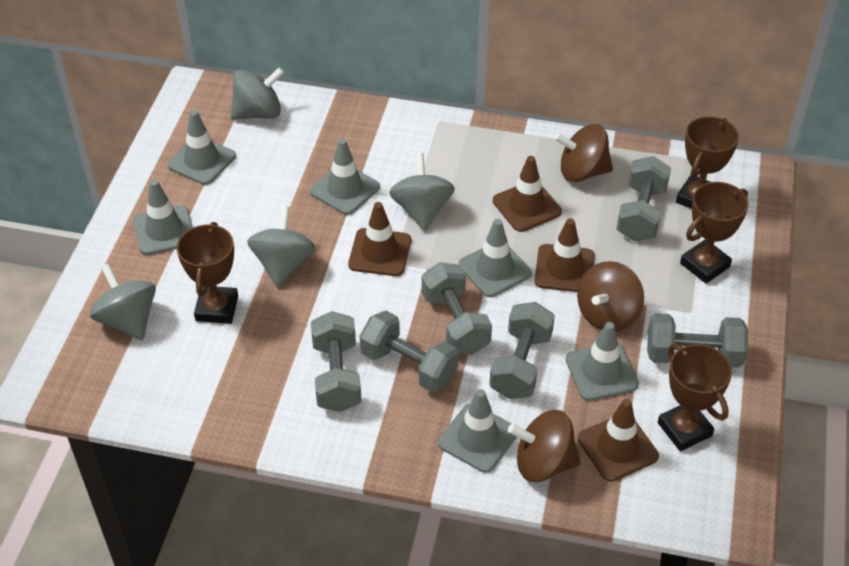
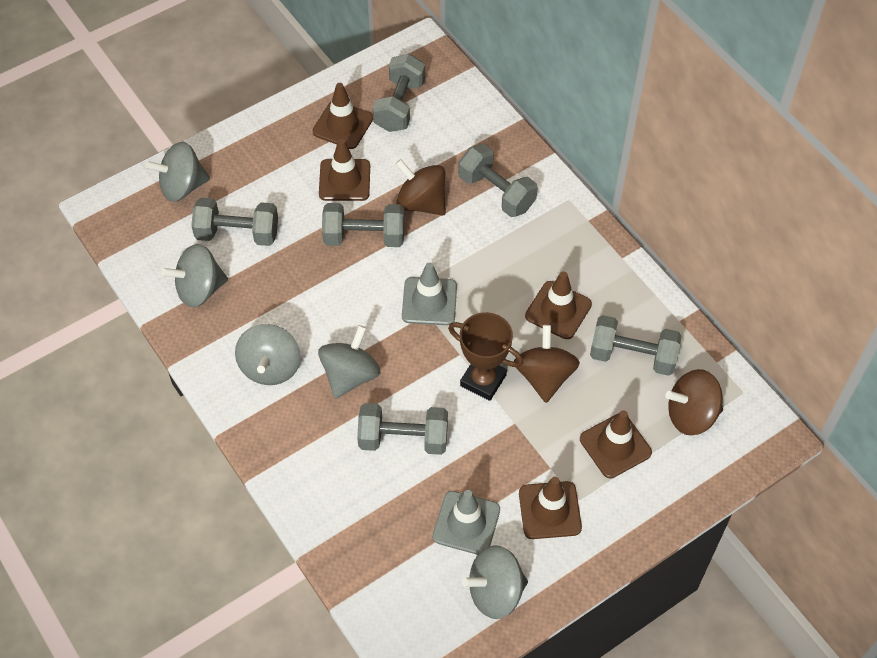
brown traffic cone: [348,202,411,276] [493,156,562,232] [534,218,595,292] [578,399,659,482] = 4 -> [312,83,373,149] [319,139,370,201] [519,477,582,539] [525,271,592,339] [580,410,652,478] = 5
brown trophy: [177,222,238,324] [658,343,732,451] [676,116,739,209] [680,182,749,283] = 4 -> [448,312,523,401] = 1
grey spinning top: [90,263,156,340] [231,67,284,120] [247,206,316,287] [389,153,455,231] = 4 -> [145,142,210,202] [161,244,228,307] [235,324,301,385] [318,325,380,399] [462,545,528,619] = 5
grey traffic cone: [133,180,193,255] [168,110,236,185] [310,139,380,215] [438,389,517,473] [459,219,531,297] [566,322,639,401] = 6 -> [402,262,457,325] [432,490,500,555] = 2

